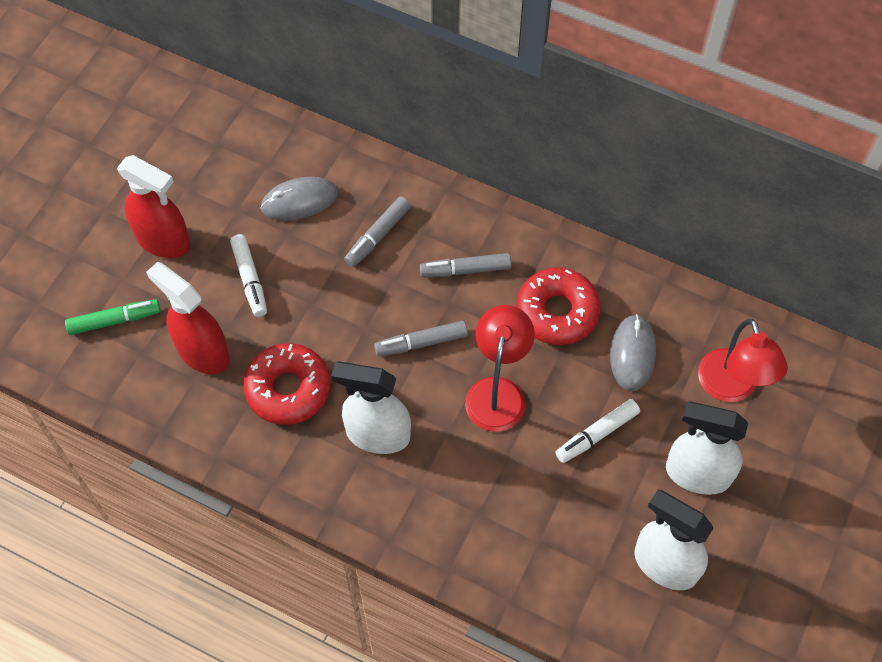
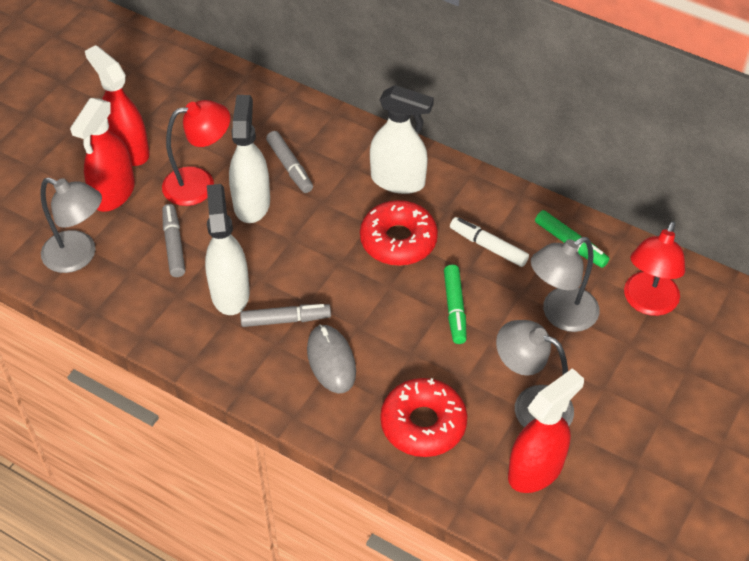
green marker: [65,299,160,335] = 1 -> [444,265,467,344] [535,210,609,268] = 2
grey lamp: none = 0 -> [40,177,102,273] [496,320,574,427] [531,237,599,332] = 3
grey mouse: [260,177,338,220] [610,314,656,391] = 2 -> [307,324,356,393] = 1
red spray bottle: [117,155,190,258] [146,262,230,374] = 2 -> [70,98,135,212] [85,45,150,166] [508,368,584,493] = 3
white marker: [230,234,267,317] [556,399,640,463] = 2 -> [450,217,529,267] = 1

